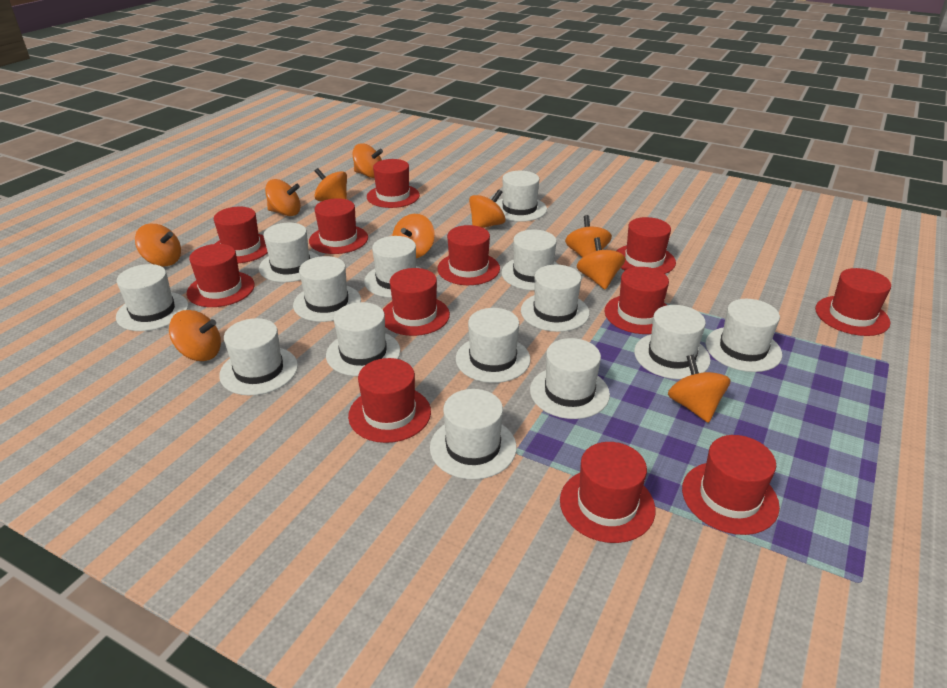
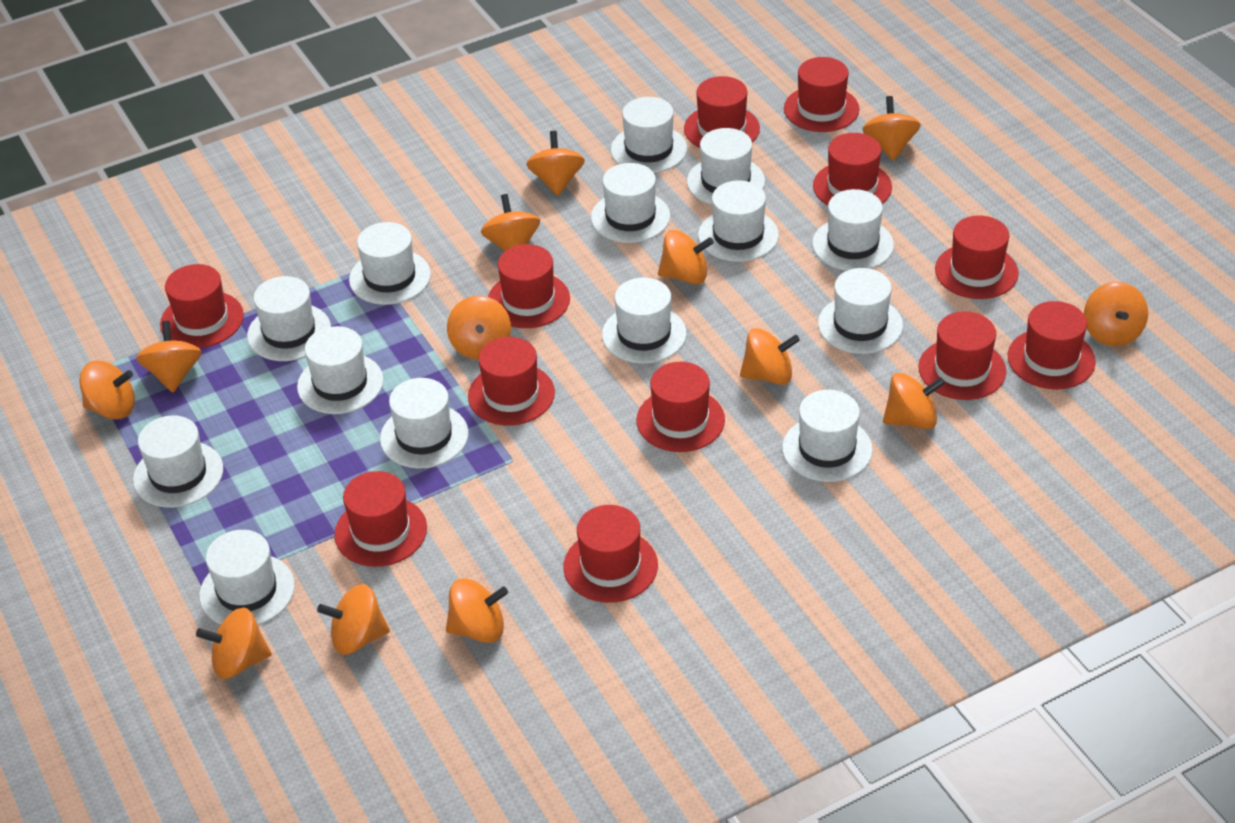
orange spinning top: [135,223,181,266] [169,310,221,361] [265,179,301,216] [314,168,347,201] [353,143,383,178] [392,214,435,258] [469,189,506,228] [565,215,612,258] [577,237,625,290] [668,355,730,423] = 10 -> [79,361,135,419] [136,321,202,392] [196,608,272,679] [317,584,390,655] [446,578,508,643] [447,296,511,359] [481,194,540,251] [526,131,585,196] [658,230,714,285] [740,328,800,385] [862,96,921,161] [883,373,945,429] [1084,282,1148,346] = 13

